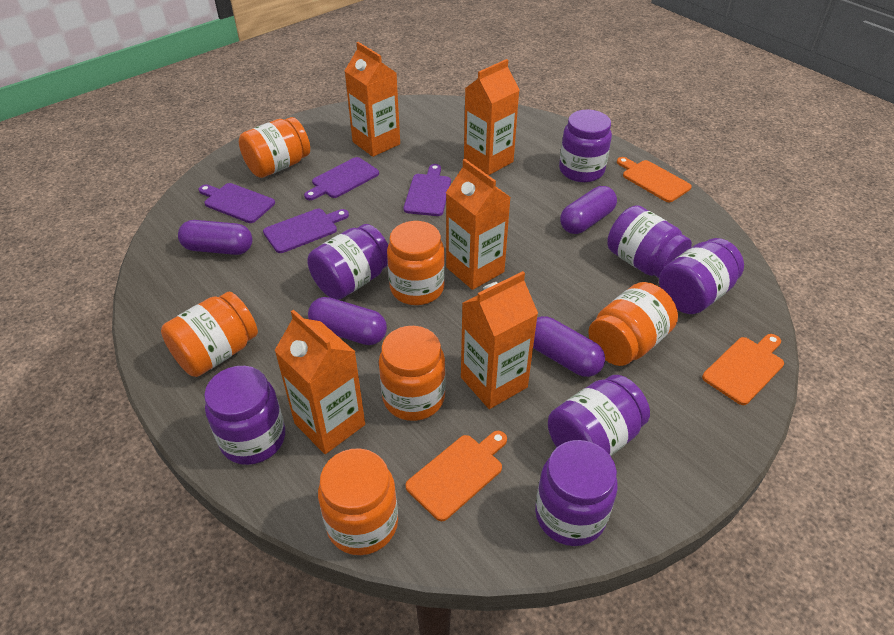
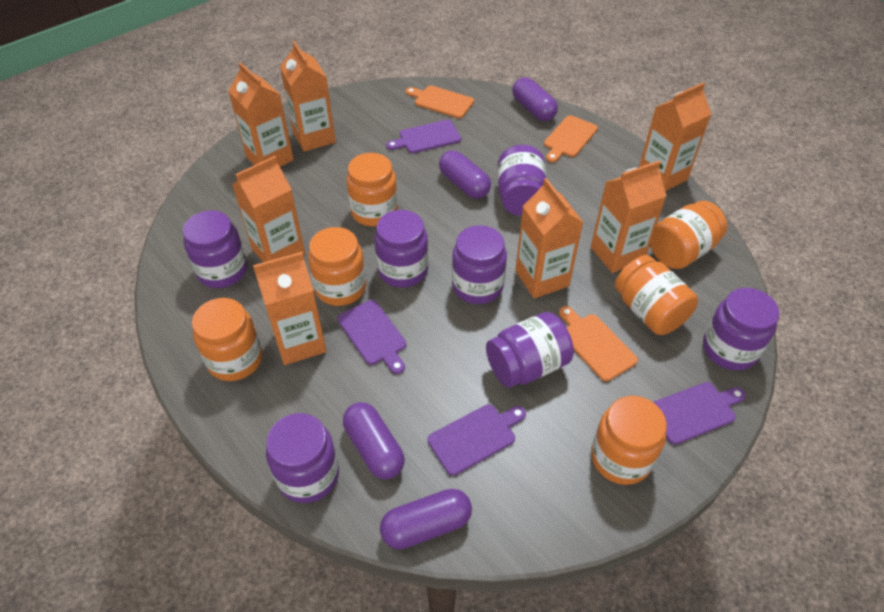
orange carton: [274,310,365,454] [345,42,400,157] [446,159,511,290] [461,271,538,409] [464,59,519,175] = 5 -> [228,62,294,167] [232,156,305,262] [253,252,327,365] [280,41,336,152] [515,178,584,298] [591,161,666,273] [639,82,711,191] = 7

